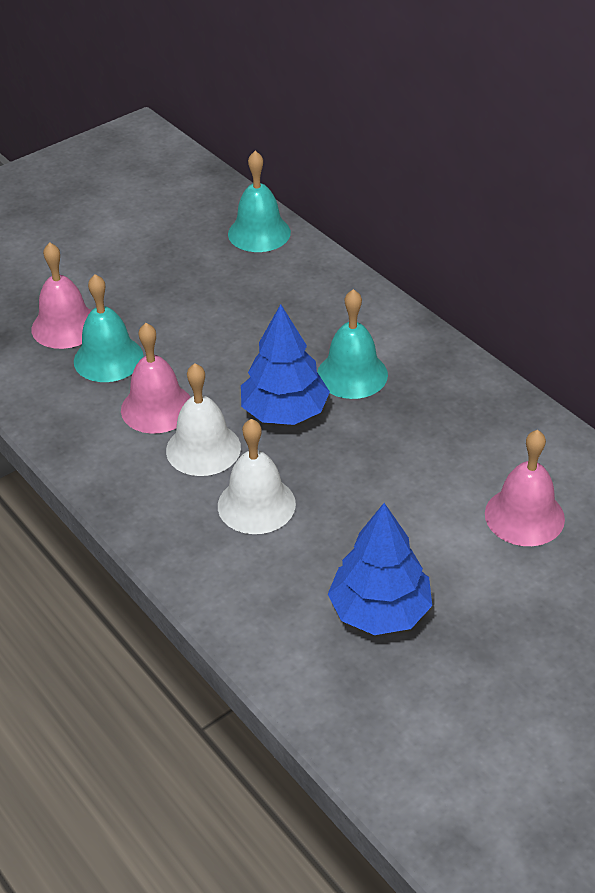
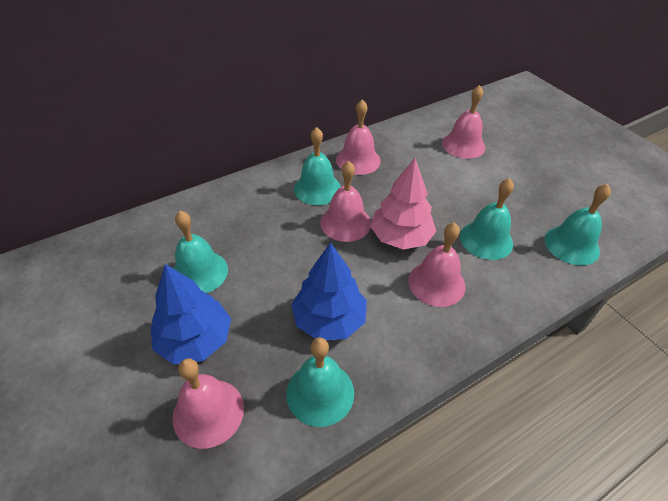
pink bell: [31,242,92,349] [121,323,191,434] [485,430,565,546] = 3 -> [173,358,244,449] [320,161,371,242] [336,99,381,175] [408,222,466,307] [442,85,485,159] = 5
pink tree: none = 0 -> [370,158,436,250] = 1
turquoise bell: [74,274,144,382] [228,151,291,252] [317,289,388,399] = 3 -> [173,211,228,293] [286,337,354,427] [294,127,341,205] [460,178,514,260] [545,184,611,265] = 5
white bell: [166,363,241,476] [218,419,296,534] = 2 -> none = 0

